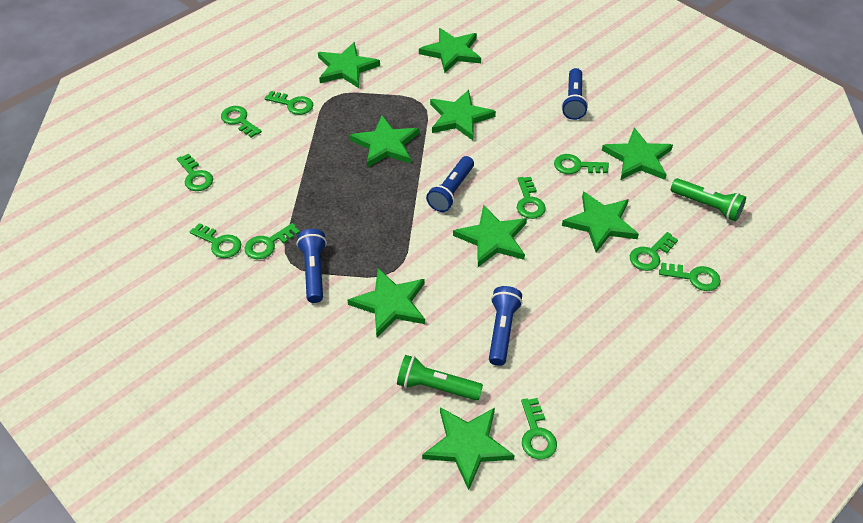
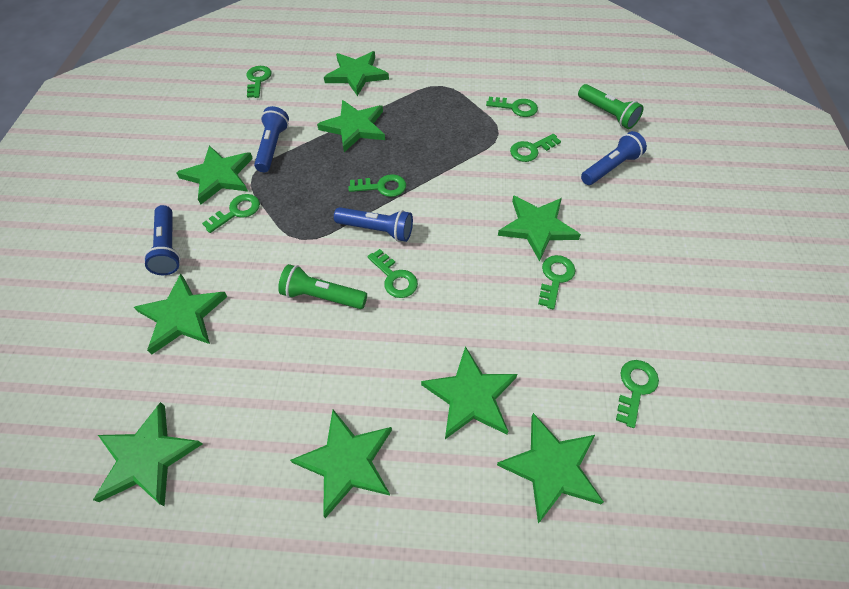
green key: [177,154,213,191] [190,223,241,258] [221,106,262,138] [244,223,300,259] [265,91,313,115] [517,177,546,219] [521,398,557,460] [554,154,609,174] [630,232,678,271] [659,263,721,291] = 10 -> [202,194,260,233] [246,66,271,98] [348,174,406,197] [367,249,418,298] [486,97,538,117] [510,134,561,162] [538,255,575,309] [616,360,659,428] = 8

